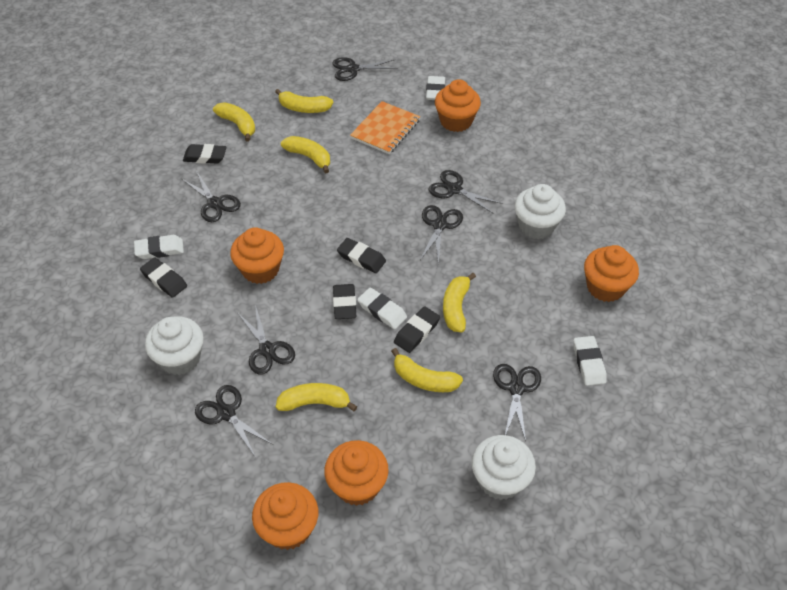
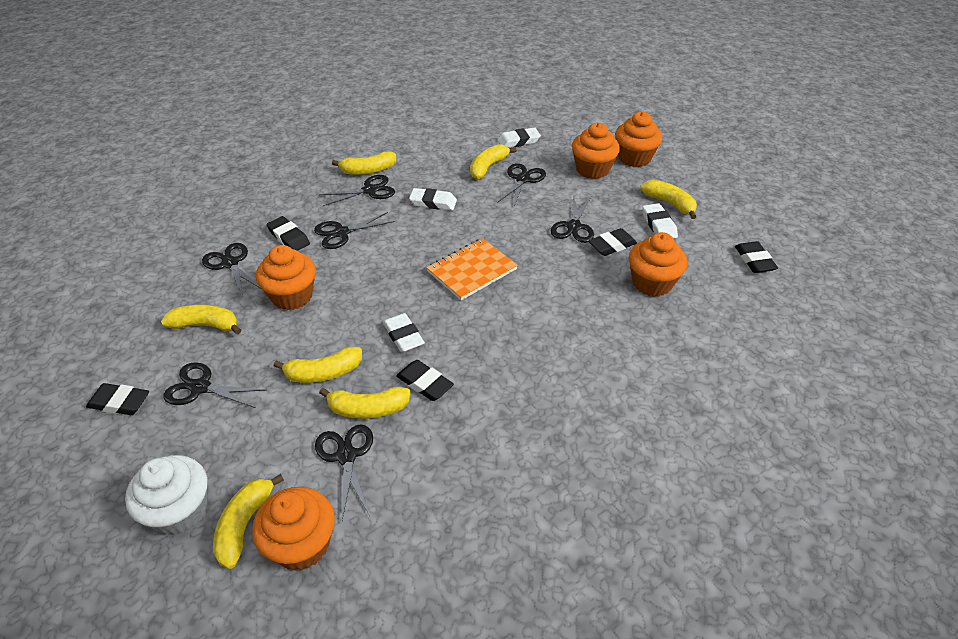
white cupcake: [145,316,204,375] [472,435,536,500] [514,184,566,239] = 3 -> [125,455,207,536] = 1
yellow banana: [213,103,255,142] [275,89,333,113] [276,383,357,411] [281,136,330,174] [391,348,463,392] [443,273,476,332] = 6 -> [161,304,241,335] [213,474,284,569] [274,347,362,383] [319,387,411,419] [332,151,396,175] [470,144,516,179] [640,180,697,219] = 7

